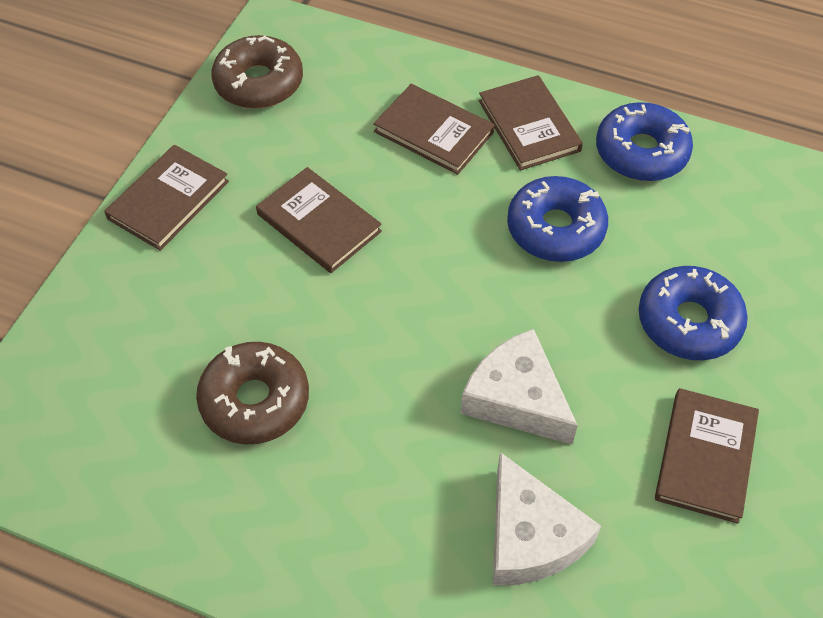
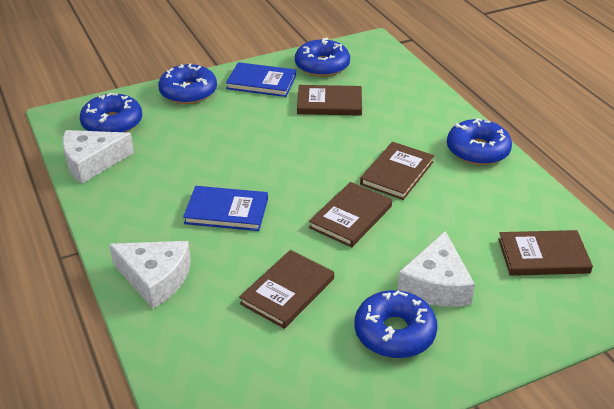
blue book: none = 0 -> [183,186,268,231] [226,62,296,97] = 2
blue donut: [507,176,608,262] [596,102,693,181] [639,266,748,360] = 3 -> [80,93,142,132] [158,63,217,104] [295,37,350,77] [355,290,438,358] [447,118,512,165] = 5
brown donut: [196,342,309,444] [211,35,303,109] = 2 -> none = 0
white cheese: [461,329,578,445] [493,452,601,585] = 2 -> [63,130,134,184] [109,241,191,308] [398,231,475,307] = 3

